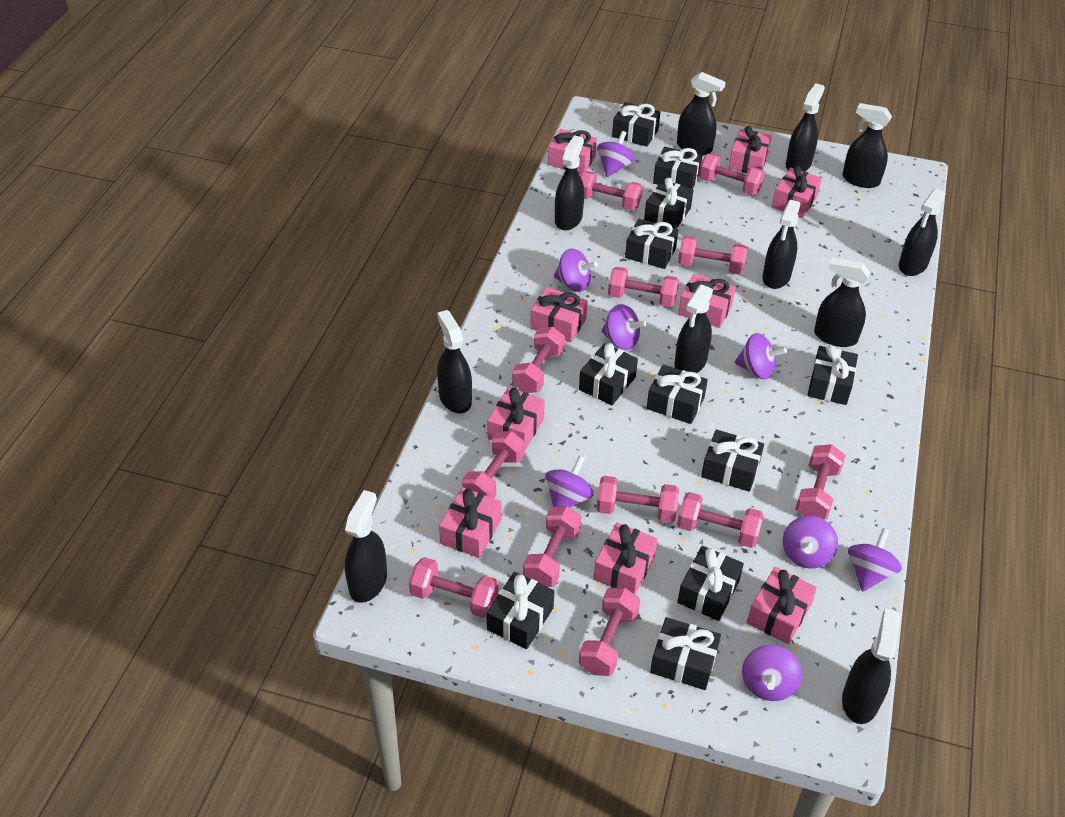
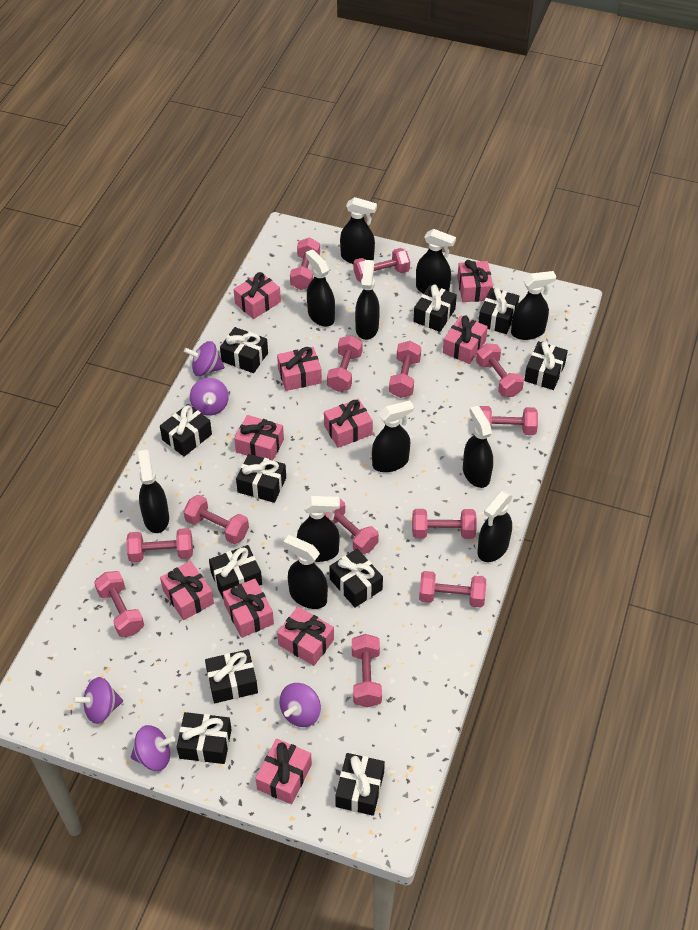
pink dumbbell: [409,557,498,618] [462,431,525,498] [512,327,565,393] [523,506,582,587] [579,588,640,676] [580,171,643,210] [596,476,679,523] [608,267,679,307] [677,492,764,548] [678,236,747,275] [699,153,765,195] [795,444,845,520] = 12 -> [94,571,144,637] [126,528,193,562] [183,495,249,544] [290,238,320,290] [325,499,379,554] [327,335,362,392] [352,634,382,707] [354,248,410,282] [389,341,421,398] [412,509,477,539] [419,571,486,608] [476,343,524,397] [480,406,538,435] = 13
pink gift: [439,487,501,558] [487,387,545,450] [530,287,588,342] [548,129,597,173] [594,523,658,595] [678,274,736,328] [729,126,772,173] [747,567,817,644] [772,166,822,218] = 9 -> [160,561,214,620] [223,579,274,638] [234,272,281,319] [234,415,284,460] [255,739,312,804] [277,347,322,391] [277,606,334,666] [324,399,373,448] [443,316,488,364] [457,260,493,302] = 10
purple spinning top: [545,456,593,508] [554,248,597,292] [597,131,635,177] [601,304,646,350] [735,333,787,379] [742,645,802,701] [783,516,838,568] [848,528,902,592] = 8 -> [72,677,123,724] [131,725,175,771] [184,341,225,376] [190,378,229,416] [280,683,321,727] = 5

